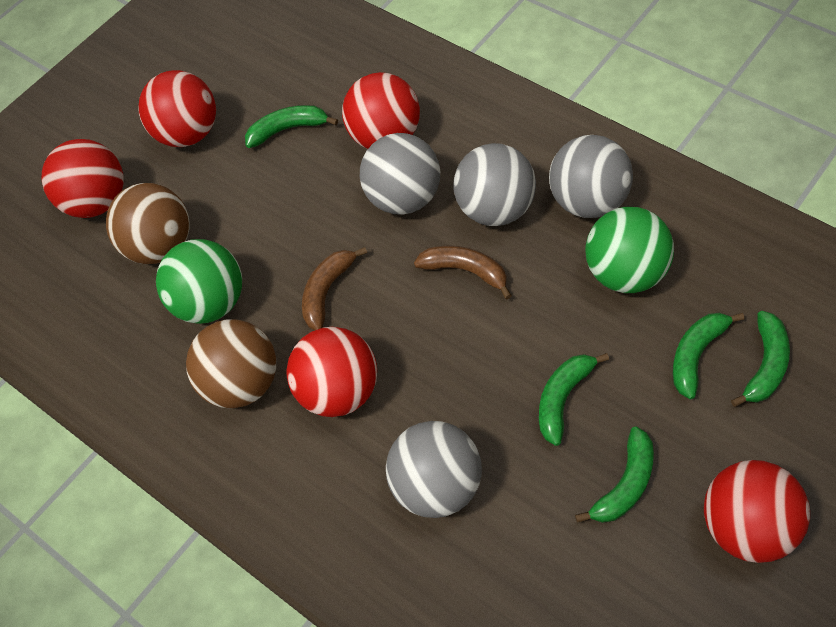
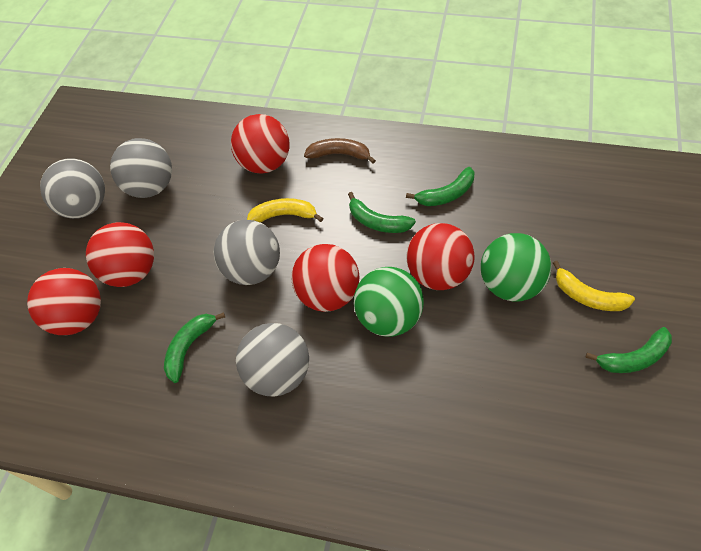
brown ball: [106,183,190,264] [186,319,276,408] = 2 -> none = 0
brown banana: [302,247,367,330] [414,245,512,299] = 2 -> [304,138,376,164] = 1
green banana: [245,105,338,148] [539,353,609,446] [575,426,654,523] [673,313,744,399] [731,311,790,407] = 5 -> [164,312,225,383] [348,192,416,233] [406,167,474,206] [585,327,672,373] = 4
yellow banana: none = 0 -> [247,198,323,222] [553,261,635,311] = 2

